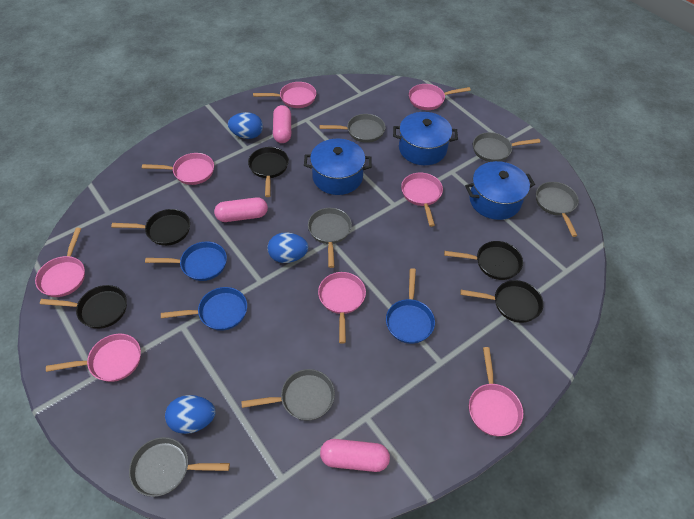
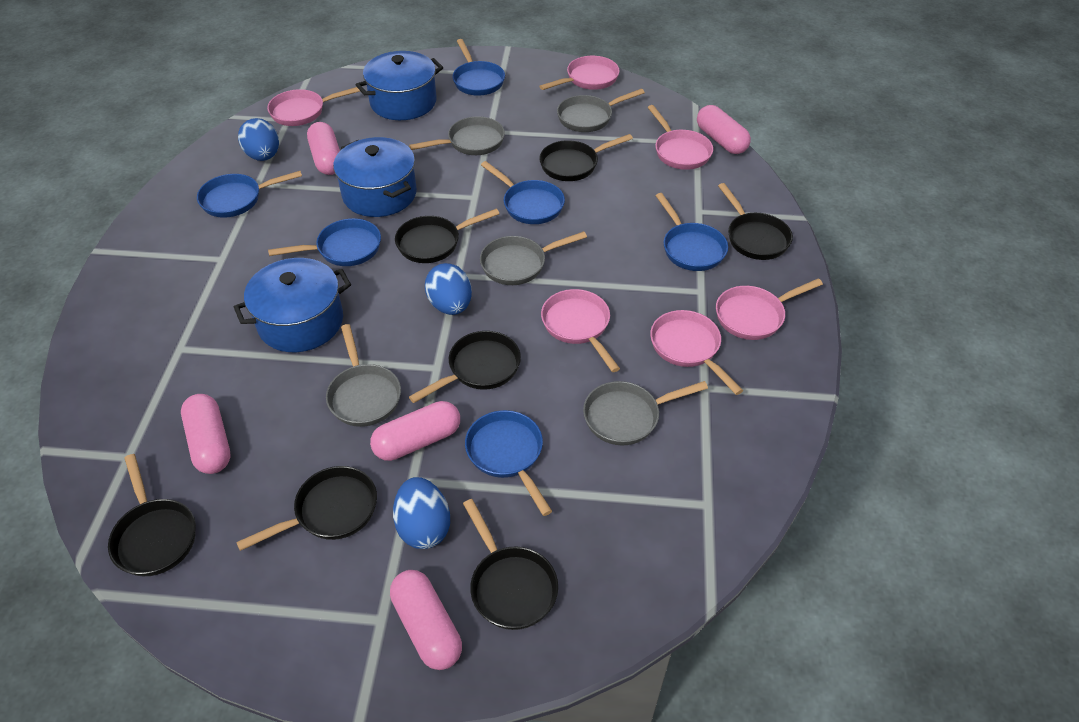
black pan: [40,285,127,329] [111,209,190,246] [248,147,289,197] [444,241,523,280] [460,280,543,323] = 5 -> [108,454,196,576] [236,466,377,551] [395,209,499,263] [409,331,521,403] [463,499,558,630] [539,134,633,181] [718,183,793,260] = 7
blue pan: [145,241,227,281] [161,287,247,331] [386,268,435,344] = 3 -> [197,171,302,218] [268,218,381,266] [452,39,505,96] [465,410,552,516] [481,161,565,224] [656,193,728,271] = 6
grey pan: [129,437,230,497] [241,369,335,421] [308,208,352,268] [319,114,386,143] [473,132,540,162] [536,182,579,237] = 6 -> [326,324,401,427] [409,116,505,155] [480,231,587,285] [557,89,645,132] [583,381,708,445] = 5
pink capsule: [214,197,268,222] [273,105,291,143] [320,439,390,472] = 3 -> [181,394,230,474] [307,122,340,175] [370,401,460,461] [390,570,462,670] [697,105,751,154] = 5
pink pan: [35,228,85,297] [46,334,141,382] [142,153,214,185] [253,82,316,108] [318,272,366,344] [401,173,443,227] [409,84,471,110] [469,347,523,436] = 8 -> [267,87,360,126] [539,56,620,90] [541,289,620,372] [647,105,713,170] [650,310,743,395] [716,278,823,340] = 6

